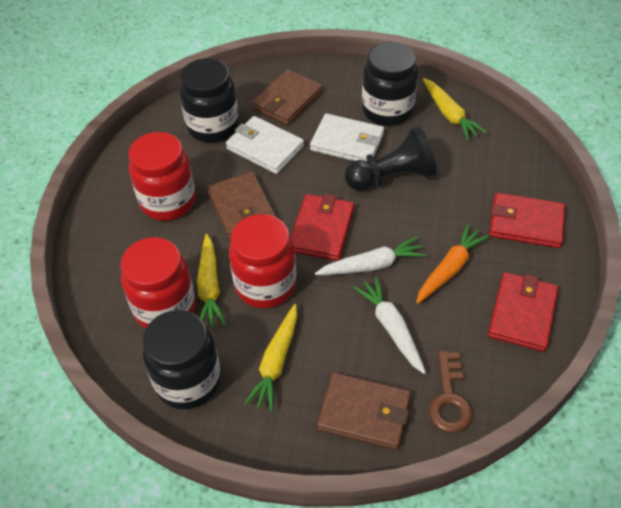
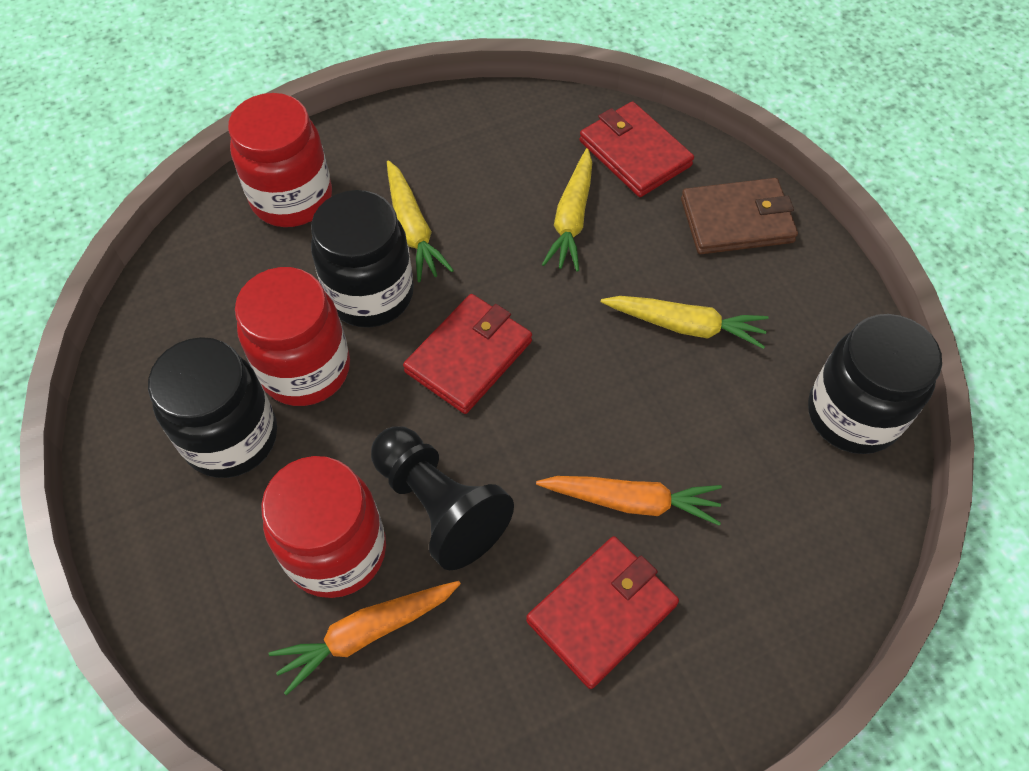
brown key: [429,351,473,433] = 1 -> none = 0
brown wallet: [207,172,276,239] [252,69,323,125] [317,373,411,450] = 3 -> [681,178,798,254] = 1
orange carrot: [416,224,489,304] = 1 -> [269,581,461,696] [536,476,722,526] = 2
white carrot: [315,237,426,275] [353,277,426,374] = 2 -> none = 0
white wallet: [226,116,304,174] [310,114,384,161] = 2 -> none = 0

